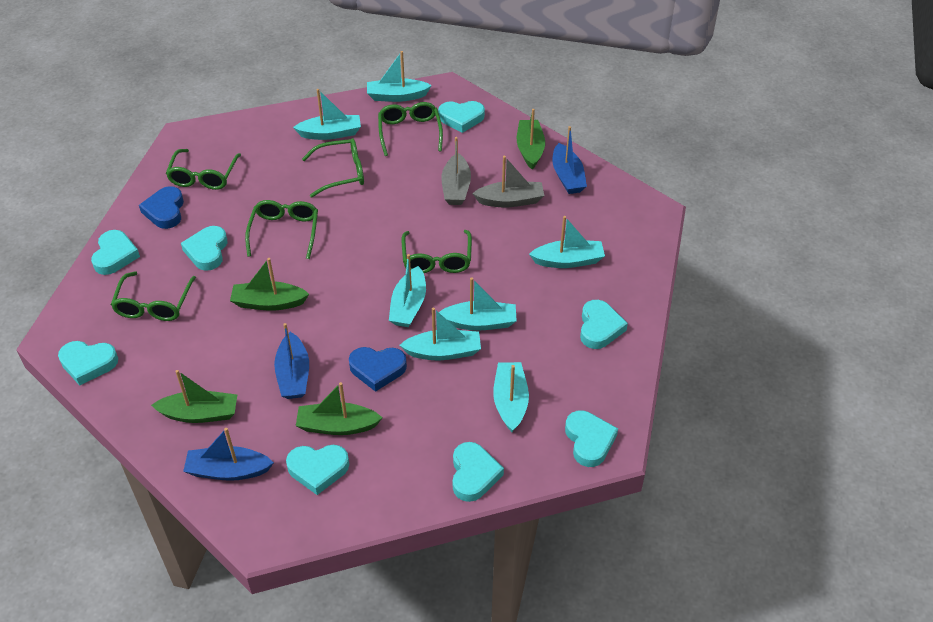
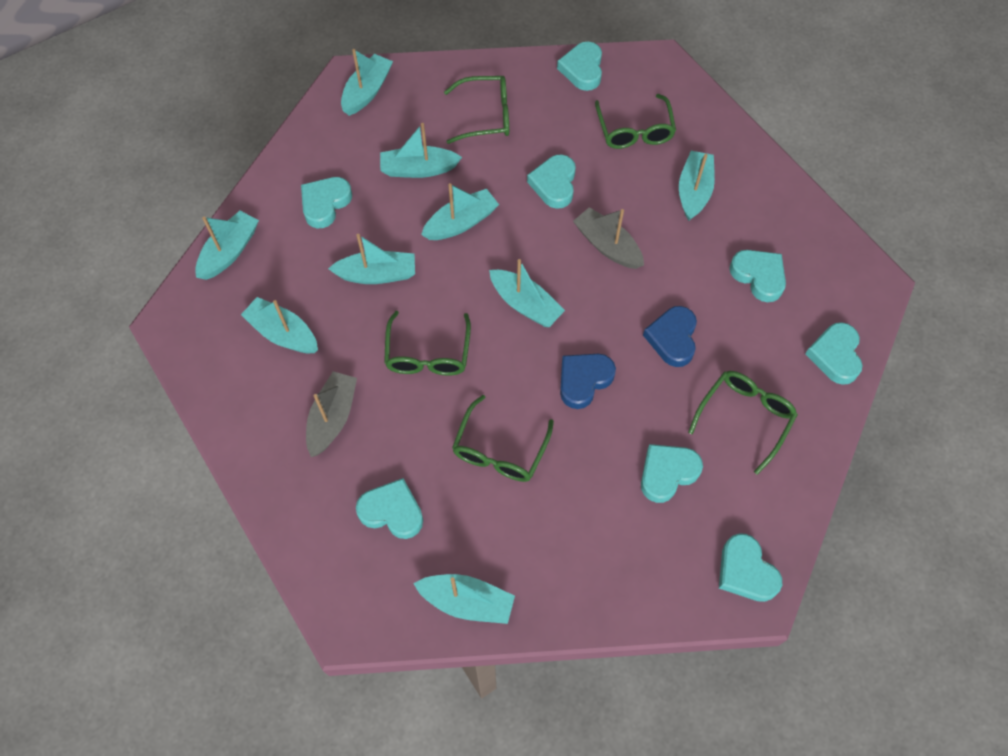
blue boat: [183,428,274,481] [274,323,309,399] [553,126,587,194] = 3 -> none = 0
green boat: [151,370,237,423] [230,258,309,311] [296,382,383,435] [517,109,545,169] = 4 -> none = 0
green glasses: [111,271,196,321] [166,149,241,190] [245,200,318,259] [302,138,364,198] [378,102,443,156] [402,230,472,273] = 6 -> [384,311,471,376] [444,76,509,144] [452,395,554,482] [595,94,676,149] [688,371,798,475] = 5
turquoise boat: [293,89,361,140] [367,51,432,102] [389,254,426,327] [400,308,481,360] [439,278,517,331] [493,362,529,432] [529,216,605,268] = 7 -> [195,211,259,280] [241,297,318,353] [328,234,415,284] [341,49,393,116] [380,123,462,178] [413,574,515,624] [421,183,499,240] [489,259,565,327] [679,151,715,221] = 9

